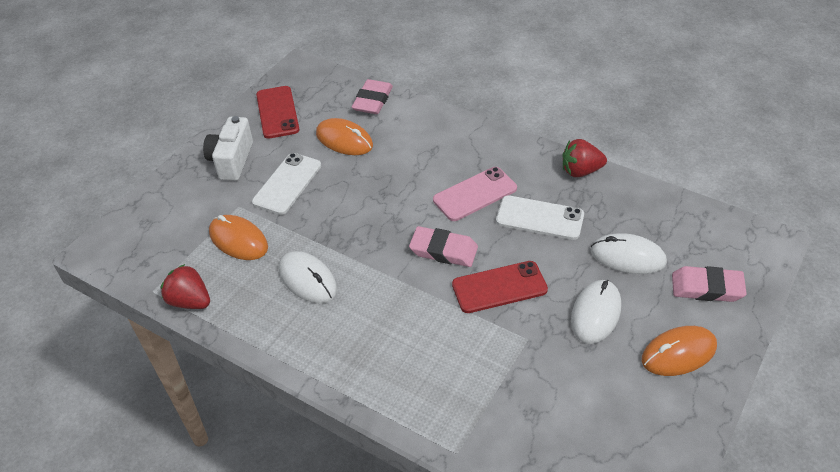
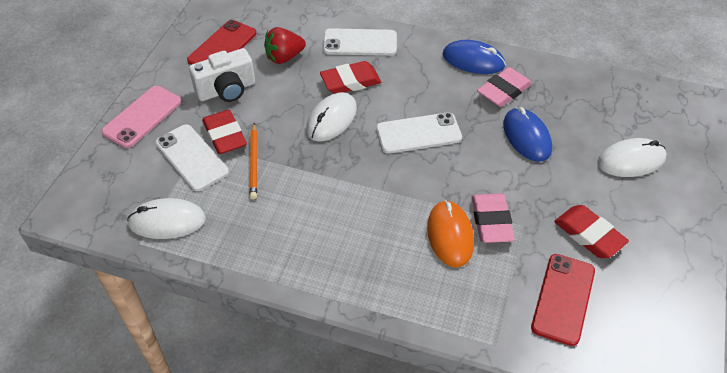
blue mouse: none = 0 -> [442,40,506,74] [503,107,552,162] = 2
orange mouse: [209,215,268,260] [316,118,373,155] [642,326,717,376] = 3 -> [427,200,474,267] = 1
orange pencil: none = 0 -> [250,123,257,199] = 1
pink eraser: [352,79,393,114] [409,226,478,267] [672,266,747,302] = 3 -> [472,193,515,243] [477,67,532,107] = 2
red eraser: none = 0 -> [202,110,247,154] [320,61,382,94] [554,205,629,258] = 3
red strawberry: [161,264,210,309] [562,139,607,177] = 2 -> [264,27,306,64] = 1
white phone: [252,153,321,215] [496,195,584,240] = 2 -> [155,124,229,191] [323,28,397,56] [376,112,462,154] = 3

